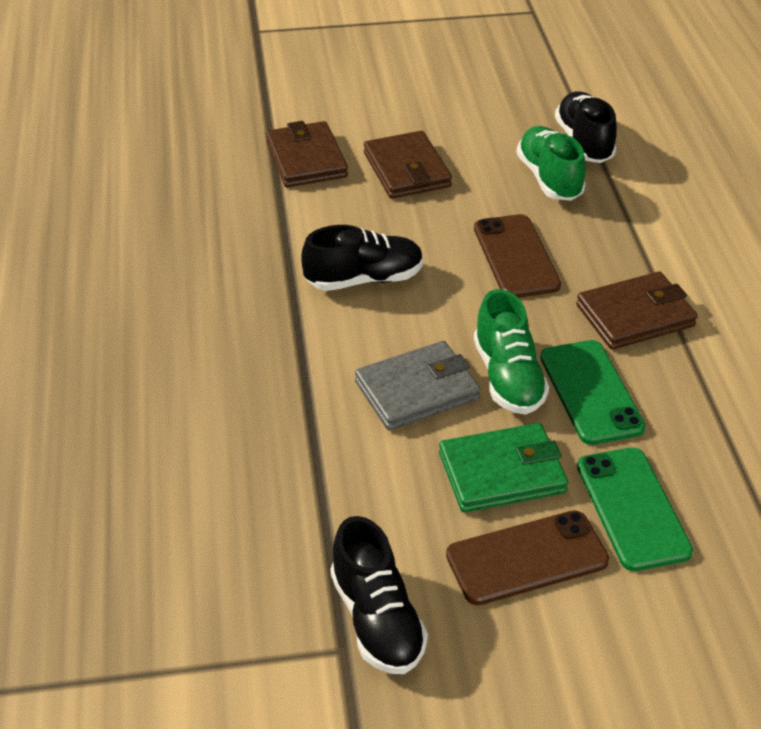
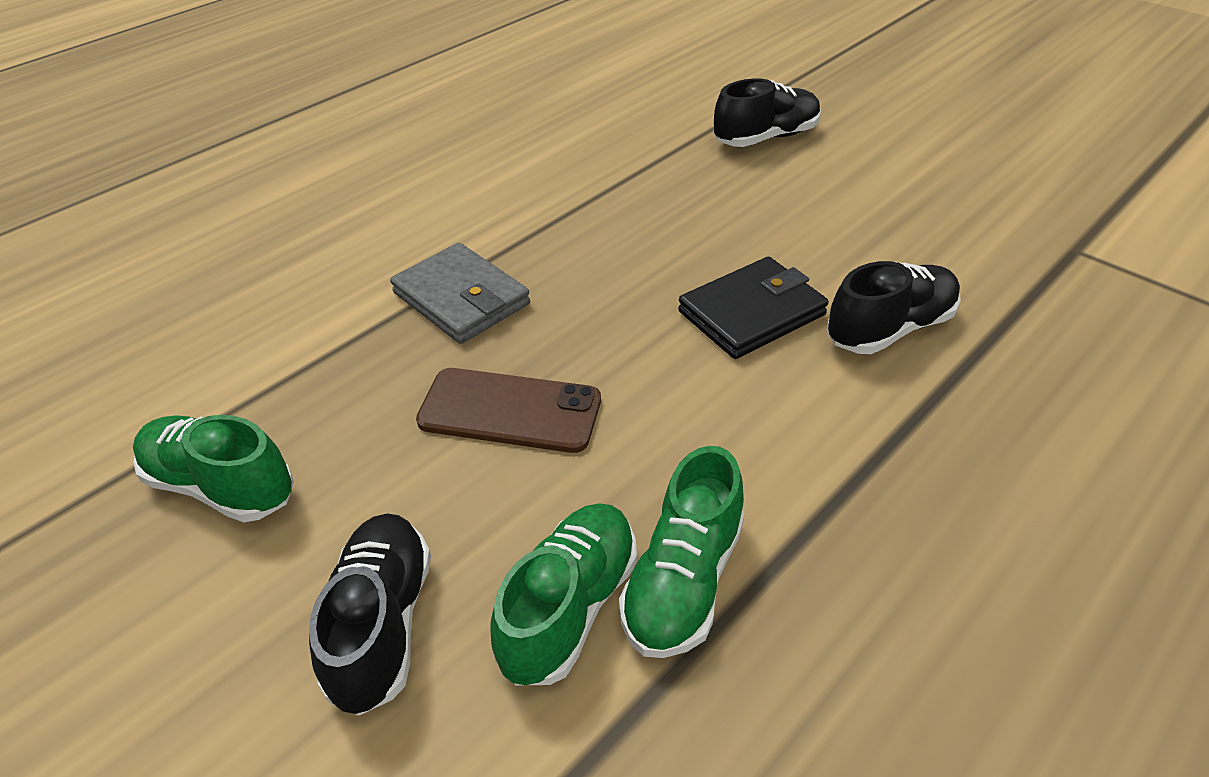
black wallet: none = 0 -> [678,257,828,359] = 1
brown phone: [446,510,609,605] [474,214,561,298] = 2 -> [416,368,601,453] = 1
brown wallet: [266,121,348,187] [364,131,452,199] [576,272,698,350] = 3 -> none = 0
green phone: [540,340,646,445] [577,447,693,571] = 2 -> none = 0
green shoe: [474,289,549,414] [516,126,586,201] = 2 -> [133,415,294,522] [490,503,637,686] [619,446,745,658] = 3
green wallet: [439,423,568,513] = 1 -> none = 0

